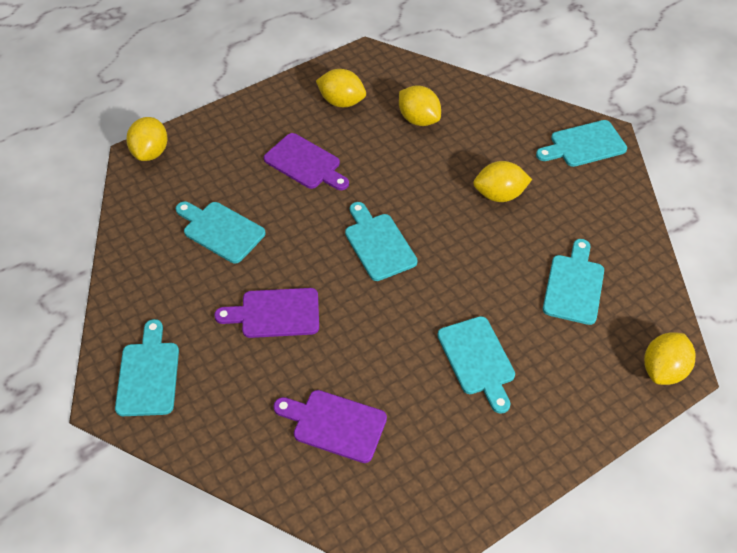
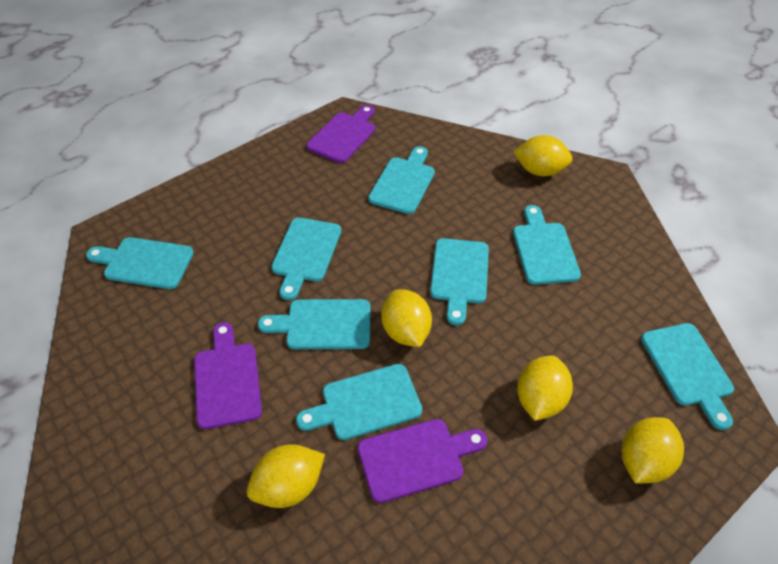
turquoise cutting board: [115,319,179,416] [176,202,266,263] [345,202,418,281] [437,316,515,414] [536,120,627,167] [543,239,604,325] = 6 -> [86,237,194,289] [258,299,371,349] [271,217,341,300] [296,364,422,440] [368,146,435,214] [430,238,489,325] [513,205,581,285] [641,323,734,430] = 8

